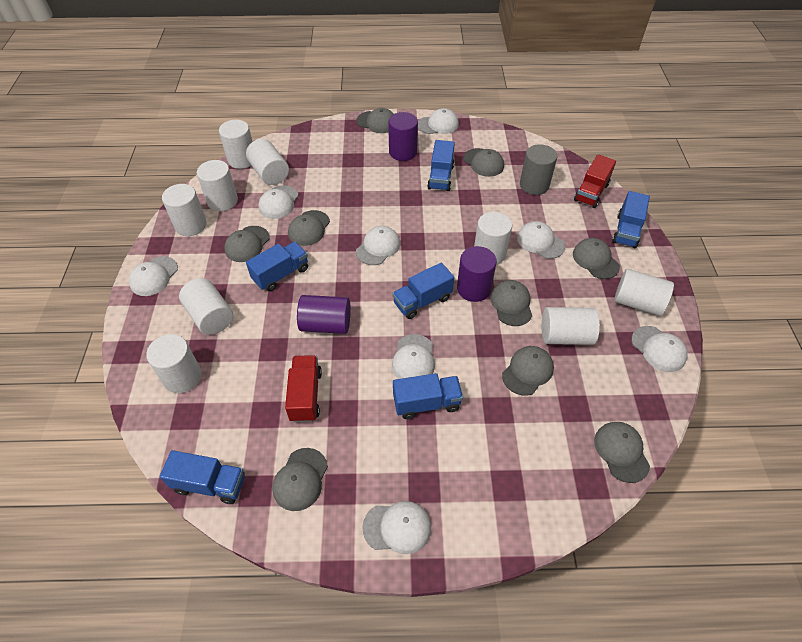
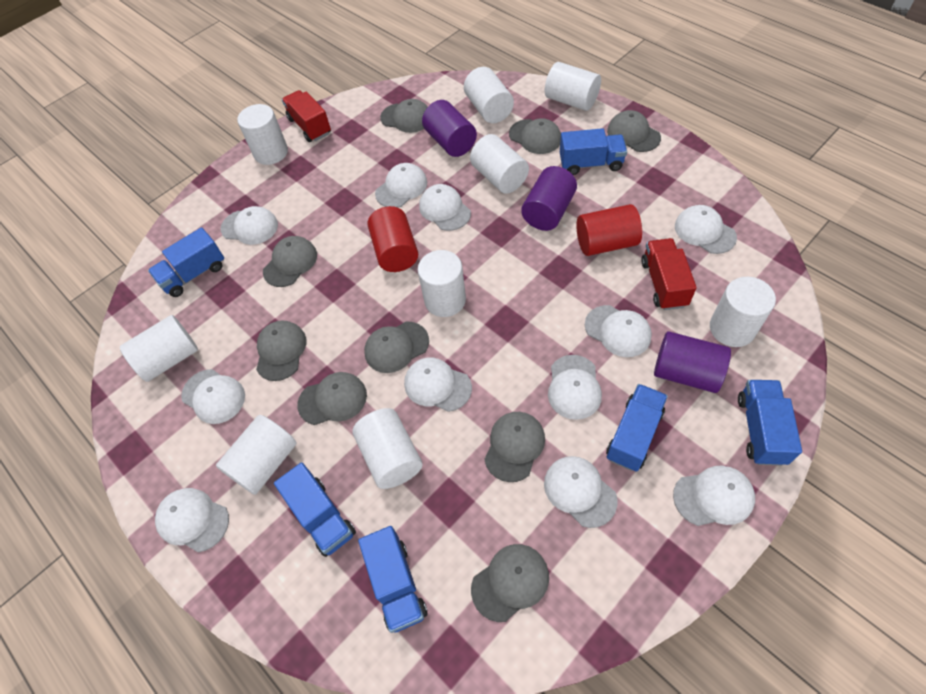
grey cylinder: [520,144,557,195] = 1 -> none = 0
red cylinder: none = 0 -> [367,206,418,272] [576,204,642,256] = 2
white cap: [129,256,178,296] [258,185,299,219] [356,226,400,265] [362,501,431,554] [392,334,435,379] [418,108,459,134] [517,221,565,259] [632,326,687,372] = 8 -> [155,488,229,552] [181,369,245,424] [221,206,278,245] [375,163,427,208] [404,357,472,412] [419,184,471,231] [544,456,618,528] [548,355,602,420] [585,305,652,357] [673,466,755,526] [675,205,737,254] = 11

